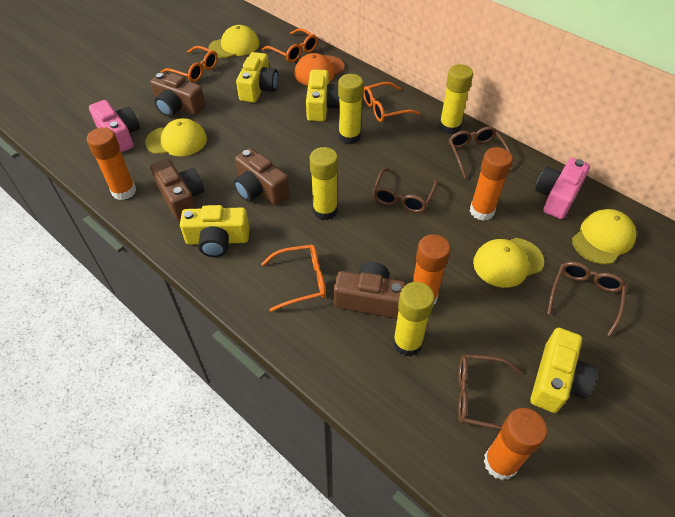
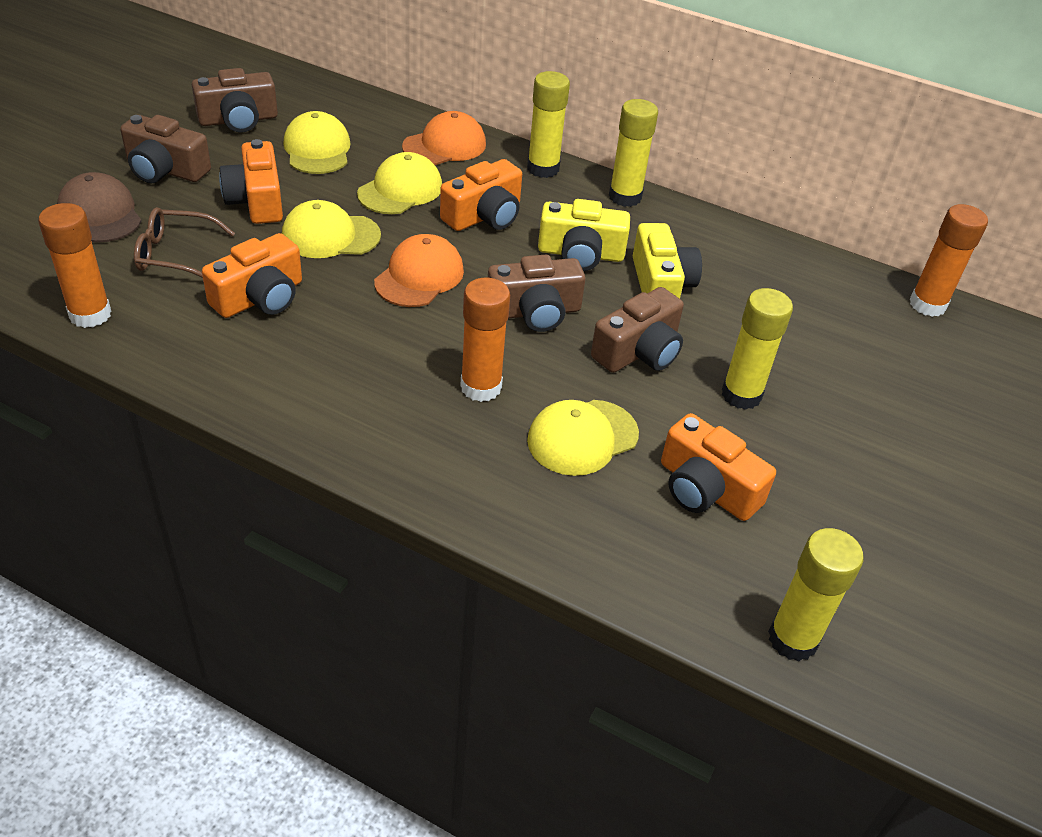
brown cap: none = 0 -> [57,172,142,242] = 1
brown glasses: [373,168,437,213] [449,126,512,178] [458,354,522,430] [547,262,627,336] = 4 -> [134,207,235,278] = 1
orange camera: none = 0 -> [202,233,302,318] [219,139,283,224] [440,159,522,231] [661,413,776,521] = 4
orange cap: [294,53,344,85] = 1 -> [374,234,464,307] [402,111,486,165] = 2
orange glasses: [161,46,218,82] [261,245,326,312] [262,28,318,62] [363,82,421,122] = 4 -> none = 0
orange glue stick: [87,127,136,200] [413,234,451,305] [470,147,513,221] [483,408,547,480] = 4 -> [38,203,111,328] [460,278,510,402] [909,204,988,317] = 3
pink camera: [89,100,140,153] [535,158,590,219] = 2 -> none = 0
yellow camera: [180,205,249,257] [236,52,278,103] [306,69,339,122] [530,328,598,413] = 4 -> [538,199,630,271] [633,223,702,299] = 2

